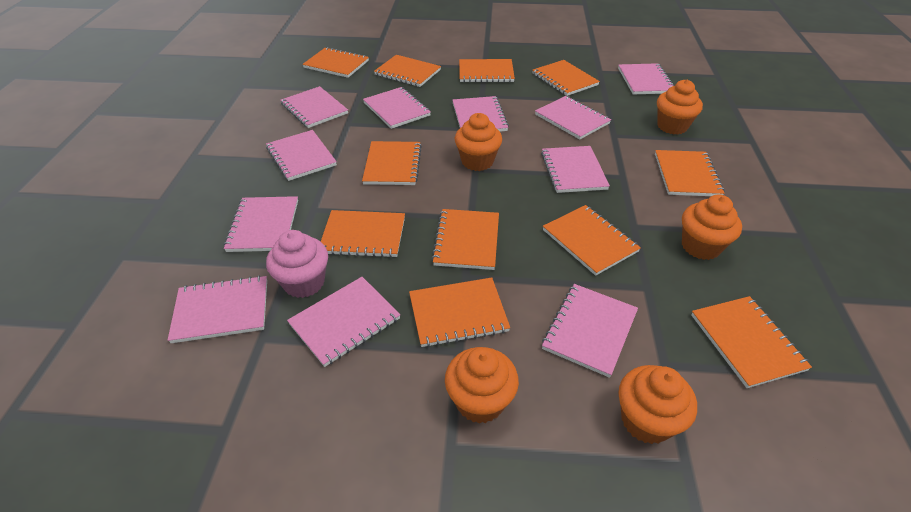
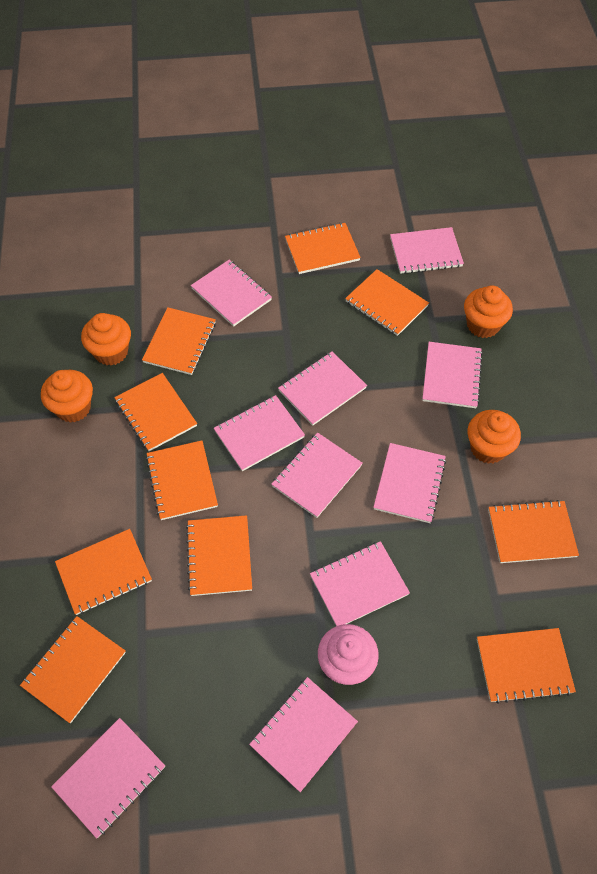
orange cupcake: [445,347,519,424] [455,113,502,171] [619,365,697,444] [657,79,703,134] [682,195,742,260] = 5 -> [41,370,93,423] [81,313,131,366] [464,285,513,338] [468,410,521,464] = 4
orange notebook: [303,47,369,78] [321,210,405,258] [362,141,422,185] [374,55,441,87] [409,278,510,347] [431,209,499,270] [459,59,515,82] [532,60,600,96] [543,205,641,276] [655,150,725,196] [691,296,812,388] = 11 -> [20,616,126,723] [55,529,152,615] [114,373,197,451] [142,307,216,375] [146,440,218,520] [186,515,252,596] [285,223,361,274] [345,269,429,336] [477,628,576,704] [488,500,579,563] = 10
pink notebook: [168,275,267,343] [224,196,298,252] [266,130,337,181] [280,86,348,128] [287,277,400,367] [363,87,431,129] [452,96,509,132] [535,96,611,140] [541,146,610,193] [542,284,638,378] [618,63,674,94] = 11 -> [51,718,165,839] [191,260,272,327] [214,395,305,471] [249,677,358,792] [271,433,363,518] [278,351,367,426] [310,541,410,626] [373,443,446,523] [390,227,464,274] [422,342,483,408] = 10

